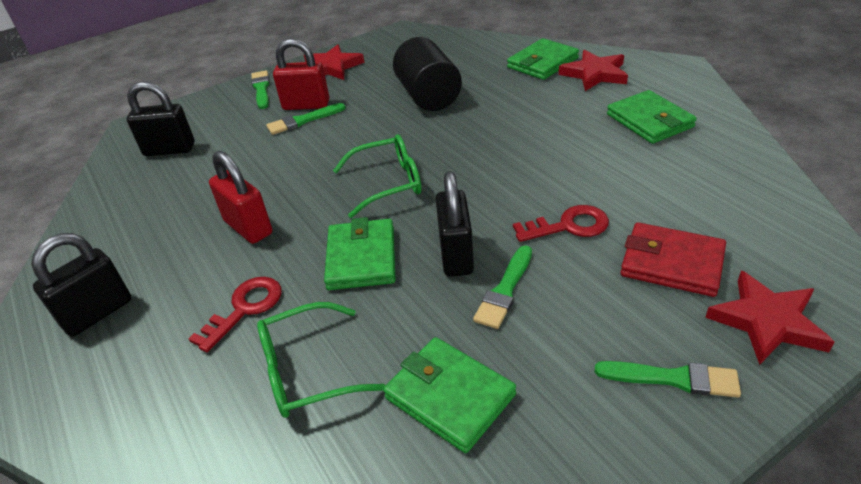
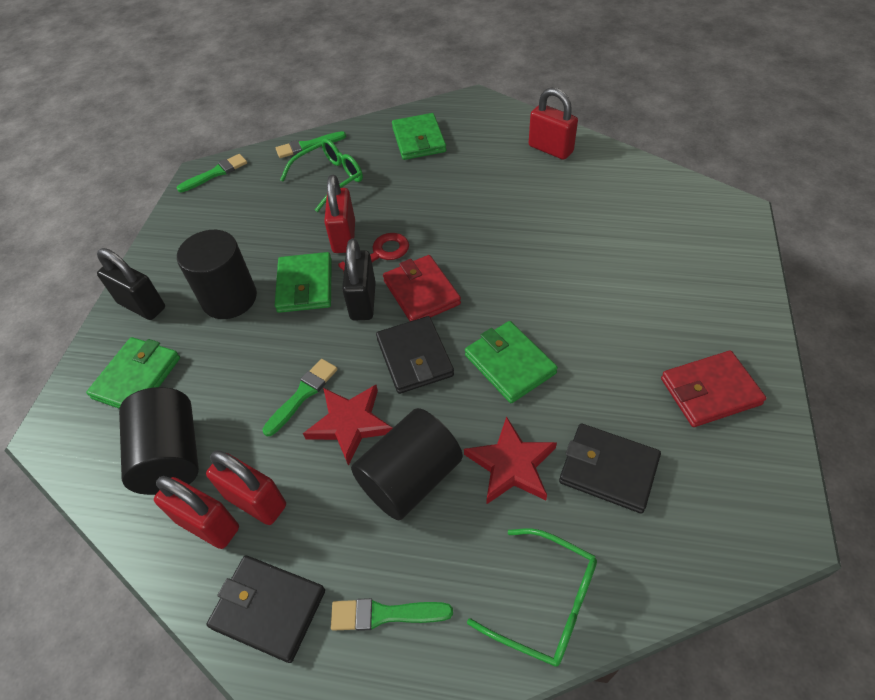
black cylinder: [393,37,462,111] = 1 -> [119,387,199,495] [177,230,257,319] [351,408,463,521] = 3
black padlock: [31,233,131,337] [127,81,195,156] [436,171,474,277] = 3 -> [97,248,165,320] [342,239,376,321] = 2
black wallet: none = 0 -> [207,555,325,663] [376,316,454,394] [559,423,661,513] = 3
red key: [189,277,282,352] [513,205,609,242] = 2 -> [338,233,409,271] = 1
red padlock: [209,151,272,244] [273,38,330,110] = 2 -> [154,476,239,549] [206,450,286,525] [324,175,355,253] [529,87,578,160] = 4
red star: [304,45,365,80] [559,50,628,91] [705,271,834,365] = 3 -> [303,385,392,466] [464,416,557,504] = 2
red wallet: [621,222,726,297] = 1 -> [383,255,461,321] [661,351,766,427] = 2

